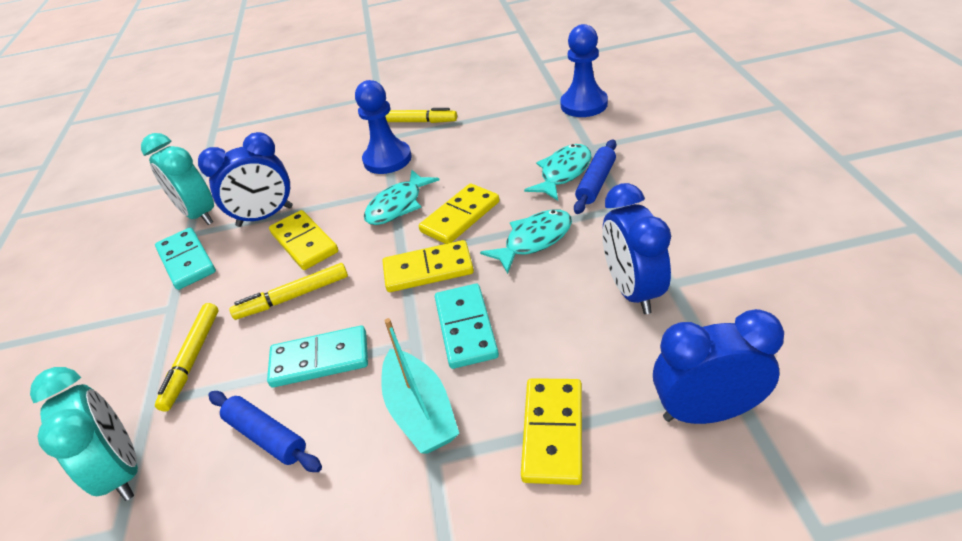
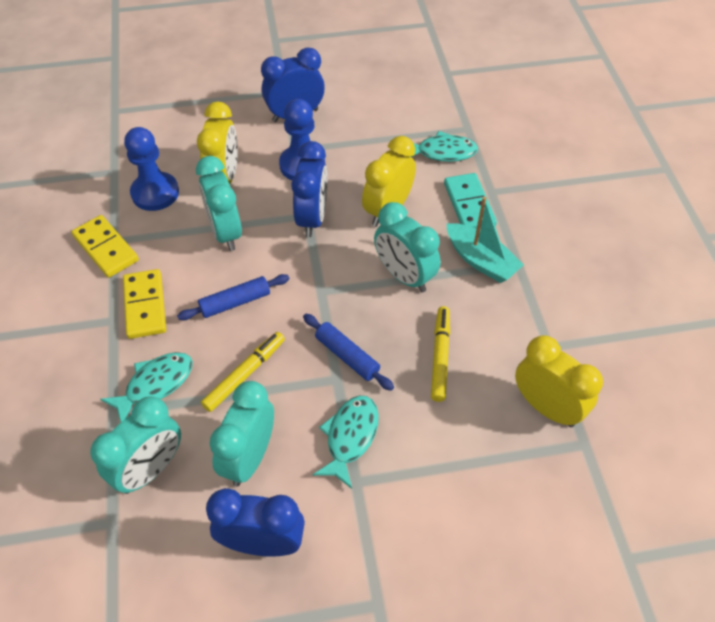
turquoise clock: [30,367,138,501] [141,133,214,225] = 2 -> [90,396,181,494] [196,156,242,251] [210,381,274,486] [374,202,440,292] = 4
turquoise domino: [155,227,216,290] [267,325,368,388] [435,284,499,369] = 3 -> [444,173,497,229] = 1
yellow clock: none = 0 -> [197,102,238,184] [362,136,416,227] [515,335,603,427] = 3
yellow domino: [269,210,338,270] [383,240,474,292] [419,183,499,244] [521,378,582,485] = 4 -> [71,215,139,278] [123,269,166,339] = 2
yellow marker: [155,303,219,412] [229,263,348,320] [385,108,457,123] = 3 -> [201,332,285,412] [431,306,450,402] = 2

